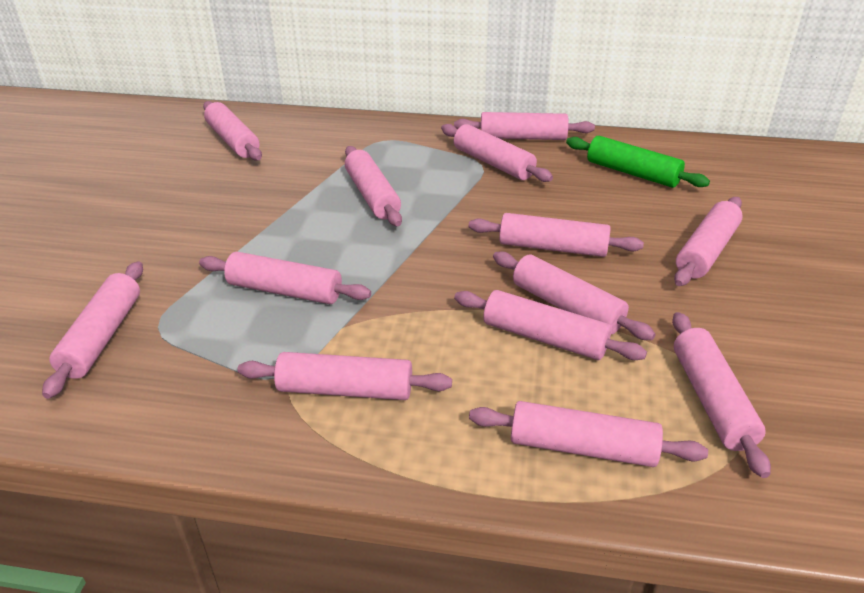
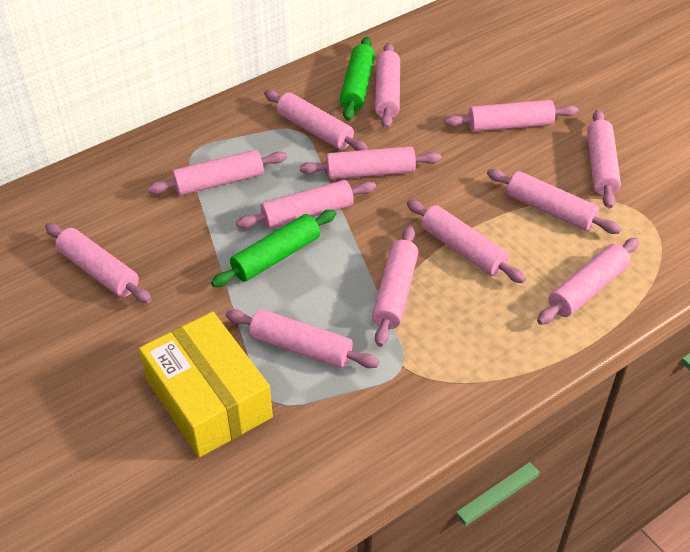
green rolling pin: [566,136,710,188] = 1 -> [211,210,336,287] [340,37,375,121] = 2
yellow box: none = 0 -> [139,312,273,457] = 1

